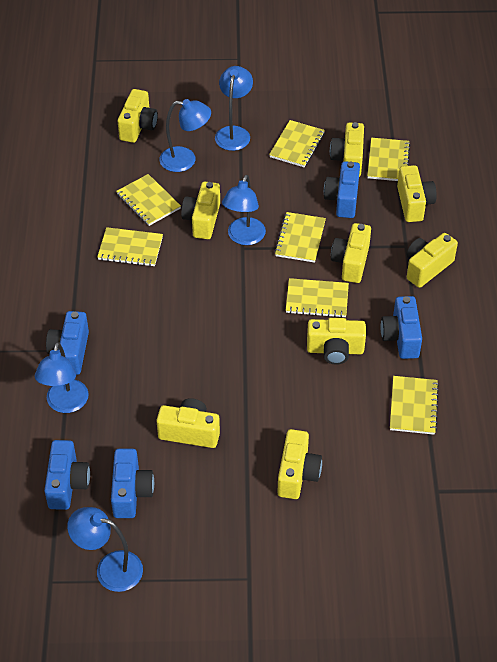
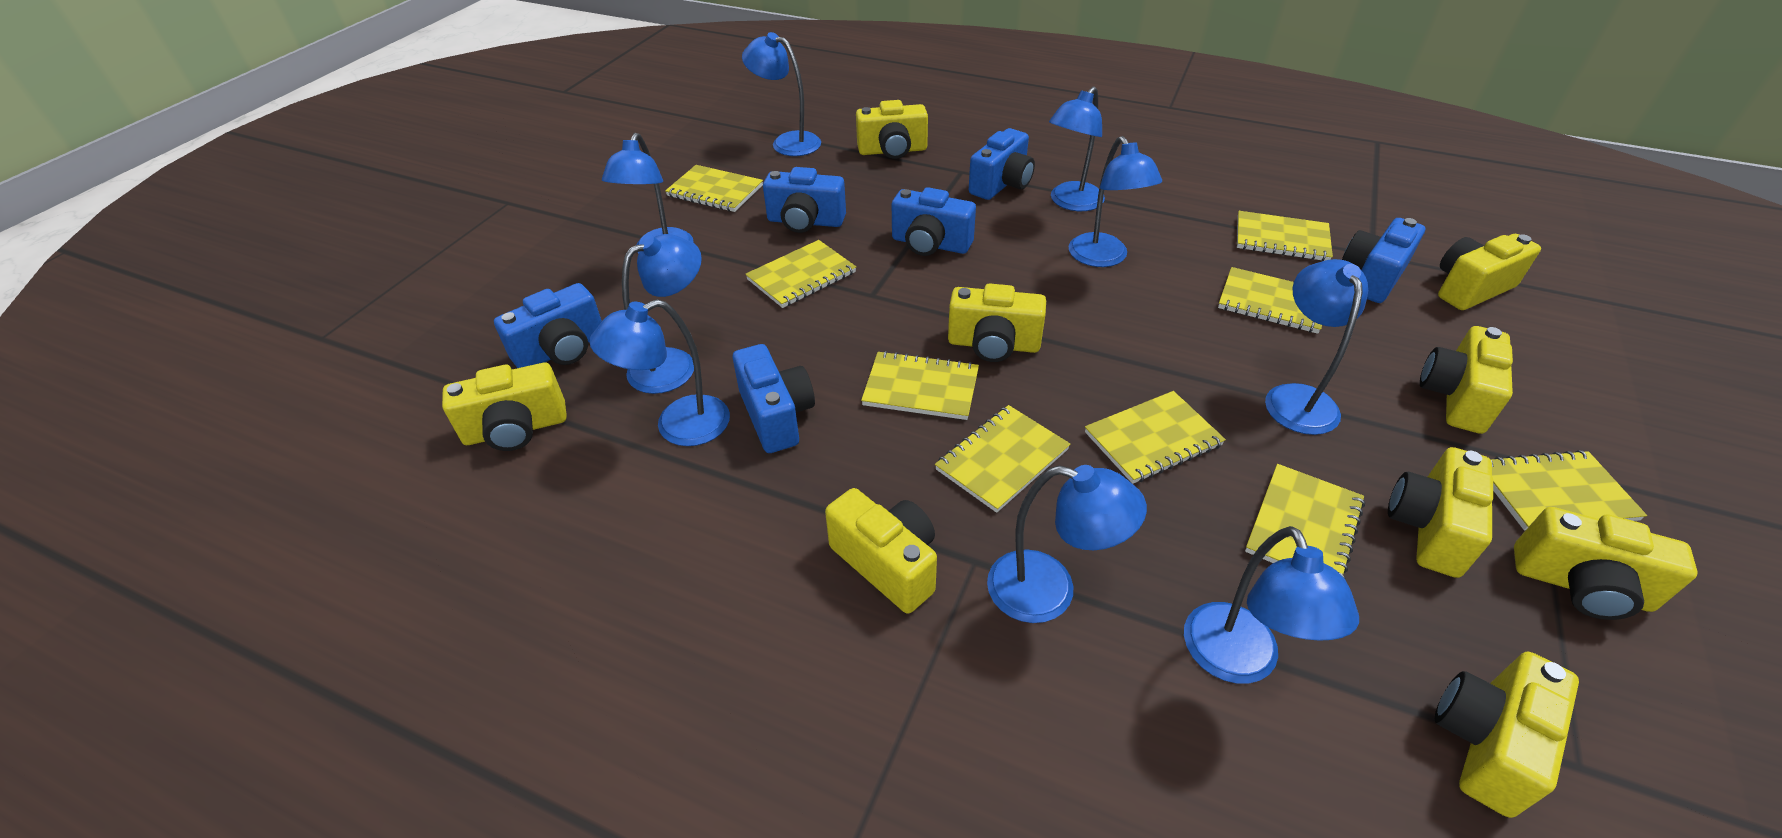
blue camera: [44,440,90,510] [46,311,89,375] [111,449,154,518] [324,161,360,218] [380,296,422,359] = 5 -> [494,283,602,368] [733,344,815,453] [763,167,846,233] [892,187,976,256] [969,128,1035,200] [1342,218,1425,303] = 6
blue lamp: [35,342,89,413] [67,507,143,592] [160,99,211,172] [215,66,253,151] [222,175,266,245] = 5 -> [589,299,730,446] [602,133,693,254] [622,234,702,394] [742,32,821,156] [987,465,1147,623] [1049,86,1105,211] [1069,136,1162,267] [1184,526,1359,684] [1265,259,1368,435] = 9
yellow notebook: [97,227,163,267] [116,174,181,226] [269,120,325,167] [275,212,326,263] [286,278,349,318] [367,138,410,181] [390,376,439,435] = 7 -> [665,165,763,212] [746,240,856,308] [861,351,979,420] [935,405,1070,513] [1085,391,1226,484] [1218,267,1322,334] [1237,211,1333,261] [1245,464,1365,579] [1491,450,1647,531] = 9

